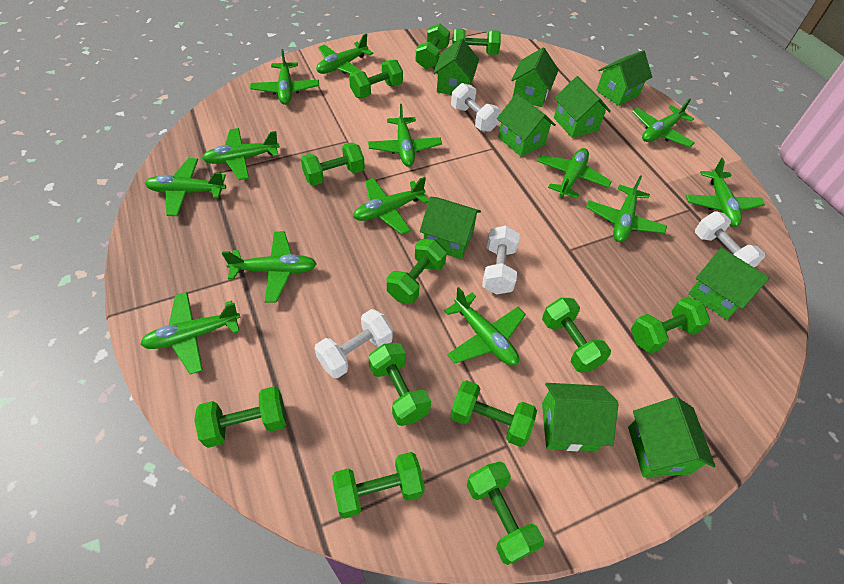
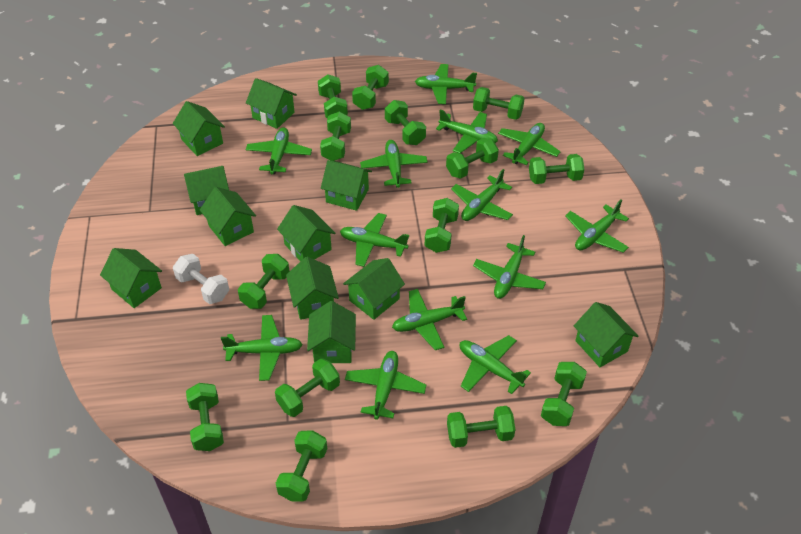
green dumbbell: [194,386,286,448] [301,142,365,186] [332,452,425,518] [349,60,403,98] [369,343,431,426] [387,239,447,304] [415,23,450,69] [450,380,537,447] [452,29,501,55] [467,462,544,565] [542,298,611,373] [631,297,710,353] = 12 -> [186,383,224,451] [238,254,290,309] [275,359,340,417] [276,430,327,502] [318,74,348,118] [320,112,351,161] [352,65,389,110] [385,100,426,145] [425,198,459,253] [446,138,499,179] [447,406,515,448] [473,87,525,120] [529,154,585,184] [541,362,587,426] = 14
green house: [420,197,481,259] [434,38,479,95] [497,93,556,157] [511,48,559,107] [542,383,619,451] [554,76,611,138] [596,50,652,106] [628,397,715,477] [688,248,770,320] = 9 -> [100,248,162,308] [173,101,225,156] [184,166,229,215] [200,187,256,246] [246,78,297,129] [277,205,335,262] [286,257,339,320] [307,301,356,363] [321,160,372,211] [343,258,405,320] [574,302,638,367] = 11
white dumbbell: [315,309,393,378] [451,83,501,132] [482,225,520,294] [695,211,765,267] = 4 -> [173,254,229,304] = 1

